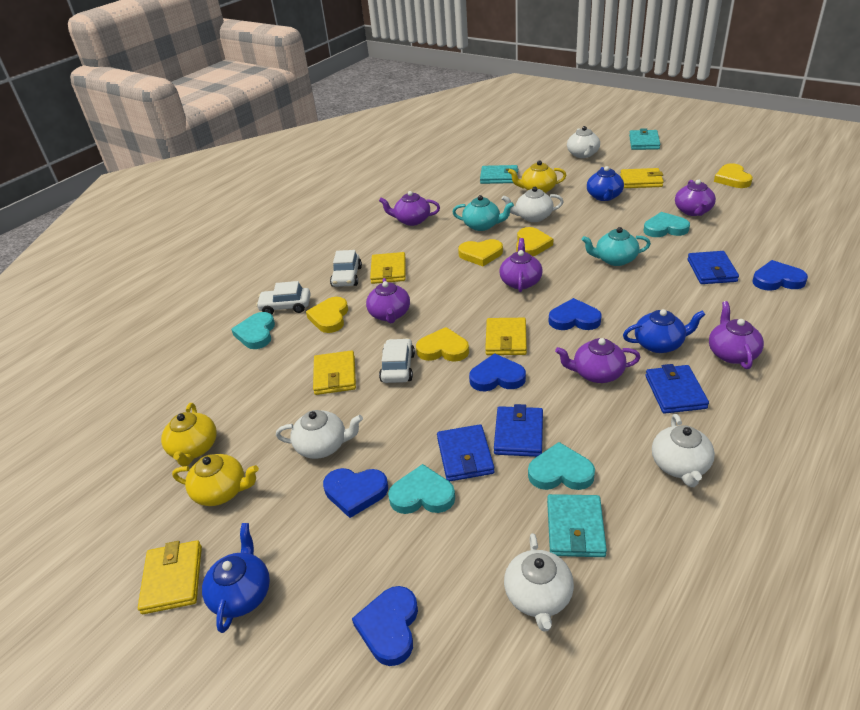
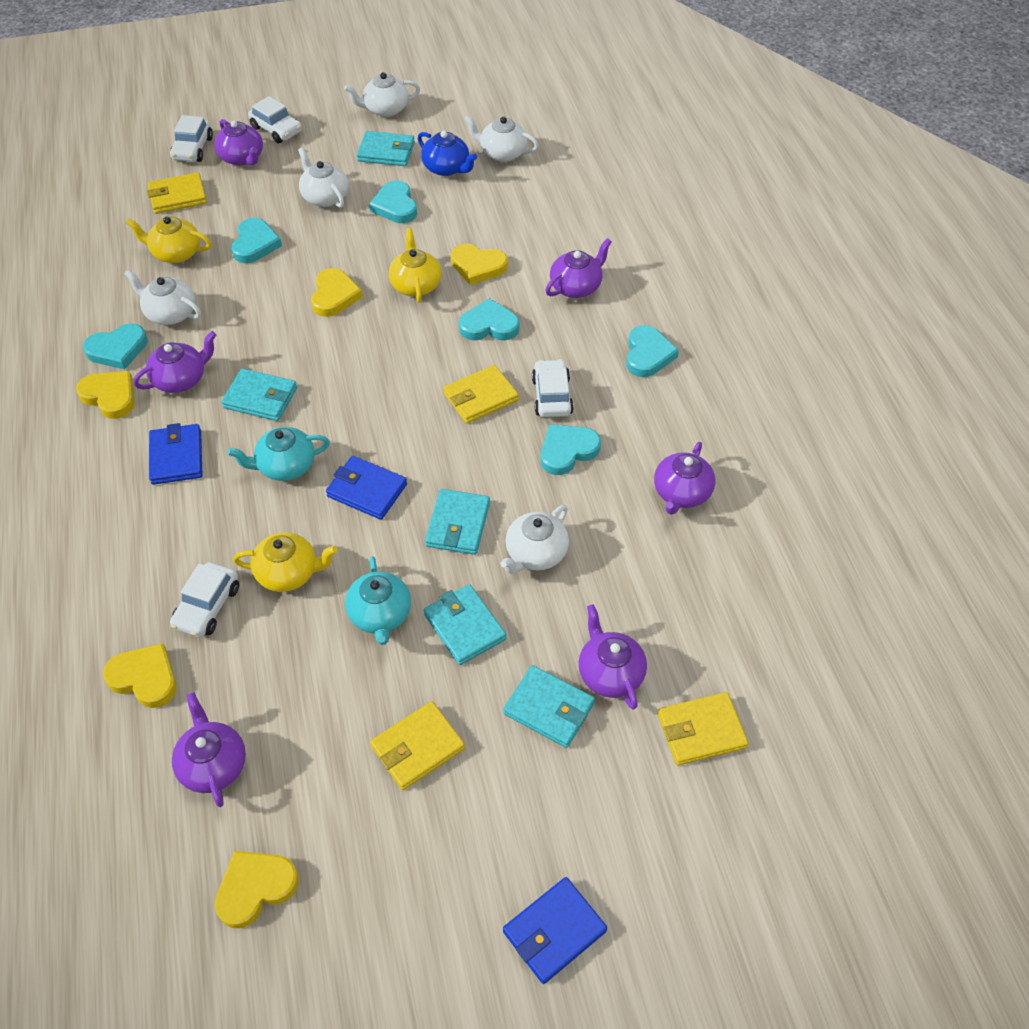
blue heart: [323,468,388,518] [352,586,418,666] [469,353,526,391] [549,298,602,330] [752,260,808,291] = 5 -> none = 0
blue teapot: [202,523,270,633] [587,166,624,201] [623,309,705,353] = 3 -> [418,131,477,176] = 1
blue wallet: [437,424,495,481] [494,404,543,457] [645,364,709,414] [687,251,739,284] = 4 -> [149,423,203,485] [326,456,407,520] [503,877,607,984] = 3
turquoise heart: [231,312,275,349] [388,464,455,514] [528,442,595,490] [644,212,690,237] = 4 -> [83,324,147,369] [231,218,282,263] [369,180,417,223] [459,298,520,341] [541,424,601,475] [626,325,679,377] = 6
turquoise wallet: [480,165,518,184] [547,494,607,557] [629,128,660,150] = 3 -> [221,368,297,421] [357,131,415,166] [424,584,506,665] [425,489,490,555] [503,665,595,748] = 5
white car: [256,281,311,315] [330,250,362,287] [379,338,415,383] = 3 -> [170,115,213,162] [170,562,240,637] [248,96,302,143] [532,359,574,417] = 4
yellow wallet: [138,540,202,614] [313,350,356,395] [370,252,406,284] [485,318,527,355] [620,168,664,188] = 5 -> [147,172,207,214] [370,701,465,790] [443,365,519,424] [658,692,749,766] = 4

